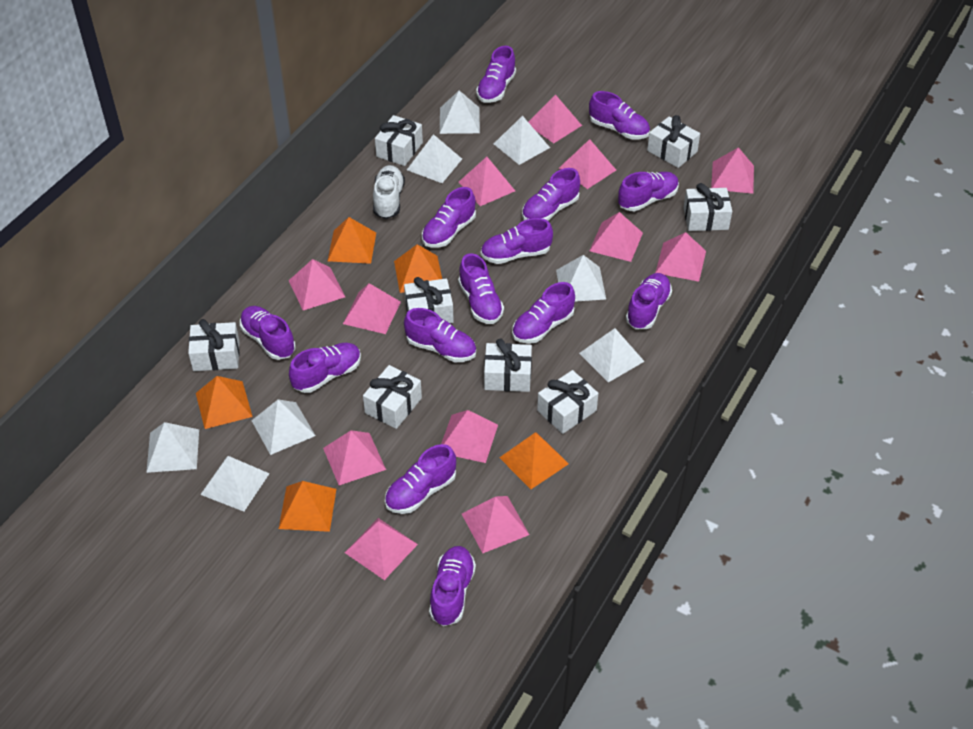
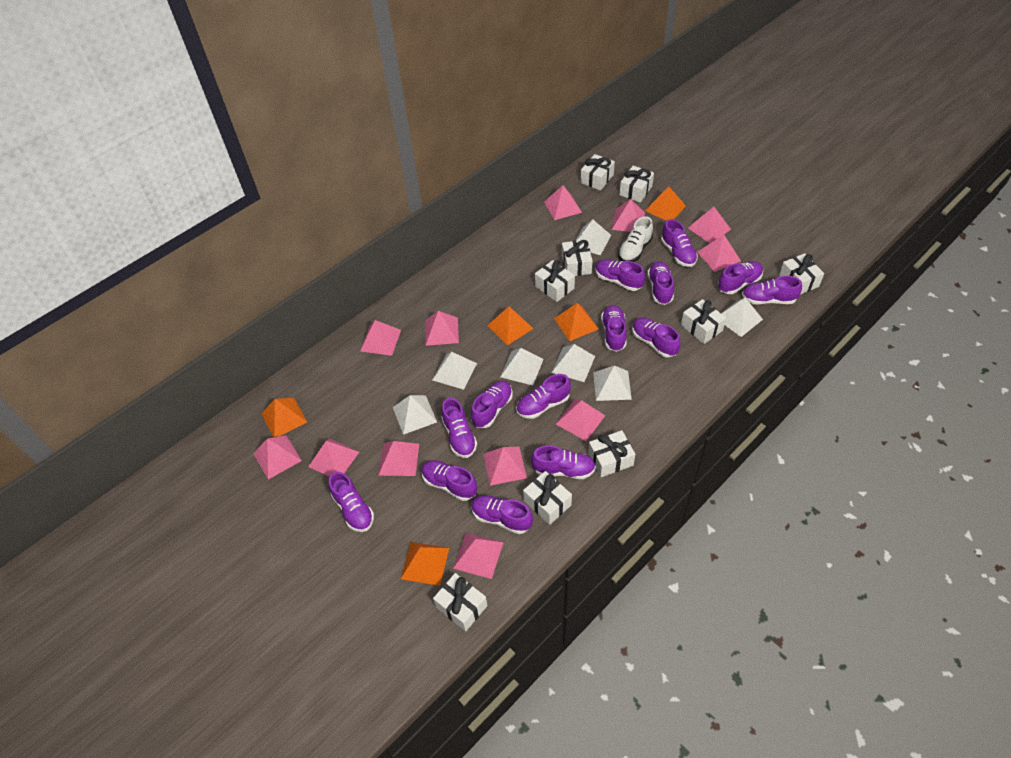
white gift: [188,319,240,371] [363,365,422,429] [375,115,423,166] [404,277,454,323] [484,338,532,392] [537,370,598,434] [647,115,700,168] [683,183,732,231] = 8 -> [433,573,487,631] [523,471,572,525] [535,260,575,302] [562,240,593,276] [581,154,615,191] [588,430,635,477] [619,166,654,203] [681,299,726,344] [779,253,824,294] = 9
white pyramid: [146,422,199,473] [200,456,270,512] [252,399,315,455] [407,134,462,183] [440,90,480,134] [494,116,550,165] [556,255,606,302] [579,328,645,383] = 8 -> [393,395,437,435] [433,352,477,390] [500,348,544,386] [551,344,595,382] [576,220,611,255] [593,366,632,401] [721,298,763,337] = 7

